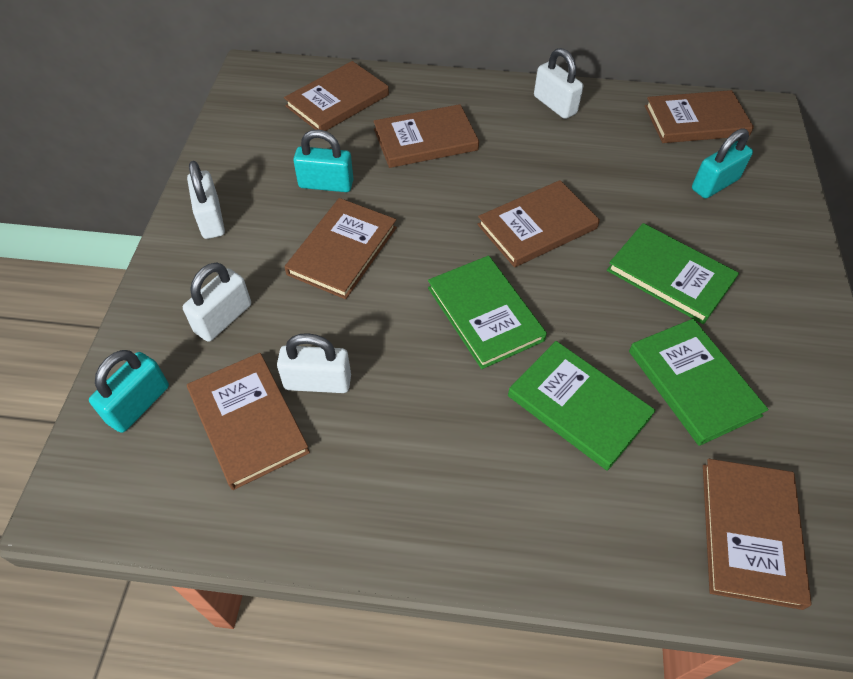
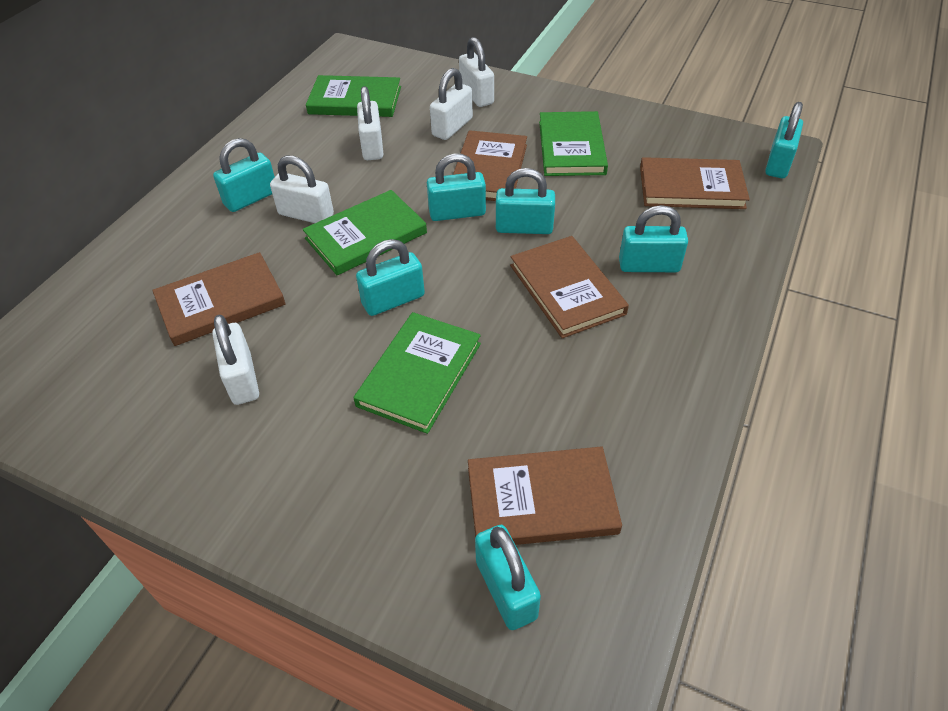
brown book: [187,353,310,490] [284,61,389,131] [285,198,397,299] [373,104,479,168] [477,180,600,267] [645,90,754,143] [703,459,812,610] = 7 -> [152,252,286,346] [453,130,527,201] [468,446,622,545] [510,236,629,338] [640,157,750,209] = 5
turquoise padlock: [89,350,169,433] [293,129,353,192] [692,128,753,199] = 3 -> [213,138,275,212] [356,239,425,316] [427,153,486,221] [475,525,541,630] [496,168,555,234] [619,205,688,272] [765,102,803,178] = 7
white padlock: [183,262,251,342] [187,161,225,239] [277,333,351,393] [534,48,583,119] = 4 -> [212,315,259,405] [270,156,334,223] [357,86,383,160] [430,68,473,140] [459,37,494,107] = 5

